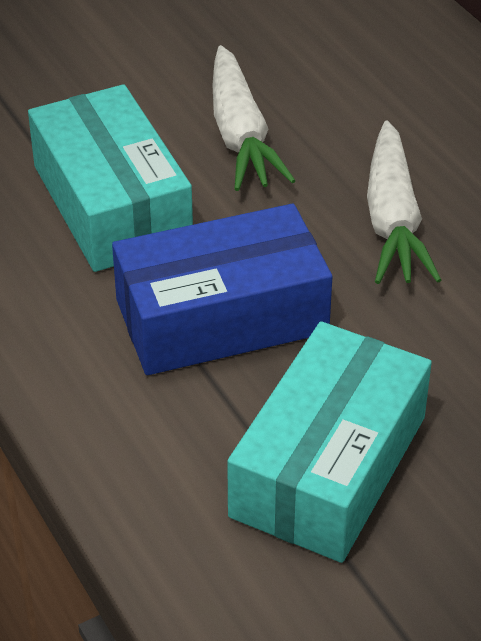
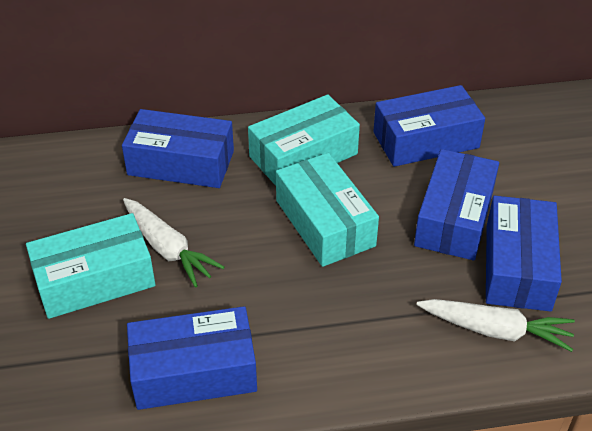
blue box: [112,204,332,375] = 1 -> [122,109,234,188] [127,306,257,410] [373,85,485,167] [414,149,499,261] [486,196,562,312] = 5
turquoise box: [28,84,193,272] [227,321,432,563] = 2 -> [26,213,155,319] [248,95,360,186] [276,153,379,267] = 3

